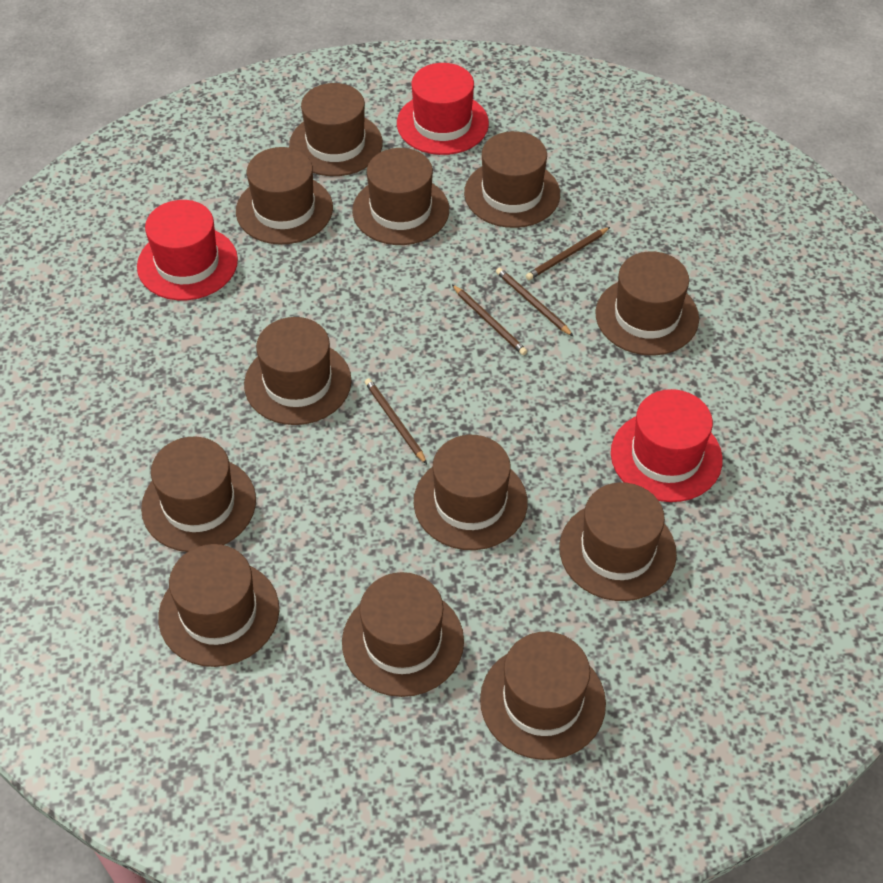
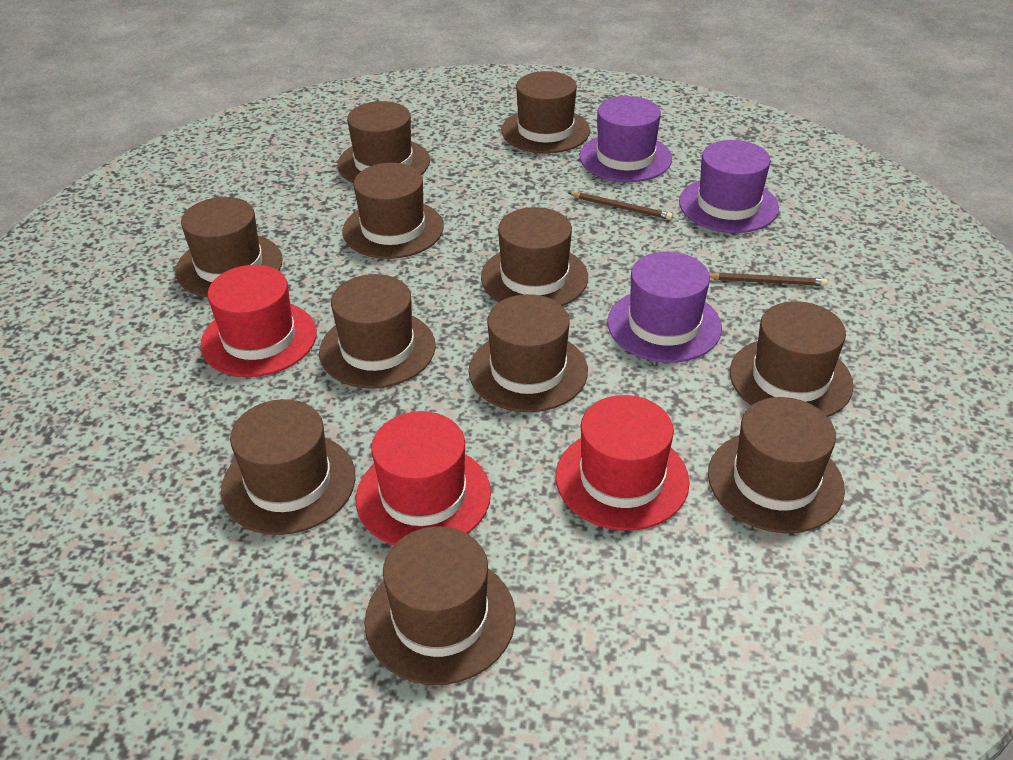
brown hat: [141,437,256,552] [158,544,279,667] [236,147,333,245] [244,317,351,425] [289,83,383,176] [342,572,464,697] [352,148,449,245] [414,435,527,550] [464,131,560,228] [480,632,606,760] [559,482,677,601] [595,251,699,356] = 12 -> [175,197,283,297] [221,399,356,535] [319,274,436,388] [337,101,430,183] [343,163,444,259] [365,526,515,685] [469,294,588,412] [481,207,588,306] [501,71,590,154] [708,397,845,533] [730,301,854,417] = 11
brown pencil: [365,378,427,464] [452,285,527,355] [496,268,574,337] [526,227,610,280] = 4 -> [569,192,673,220] [709,273,827,286] = 2
purple hat: none = 0 -> [579,96,672,182] [607,252,722,363] [679,140,779,233] = 3

